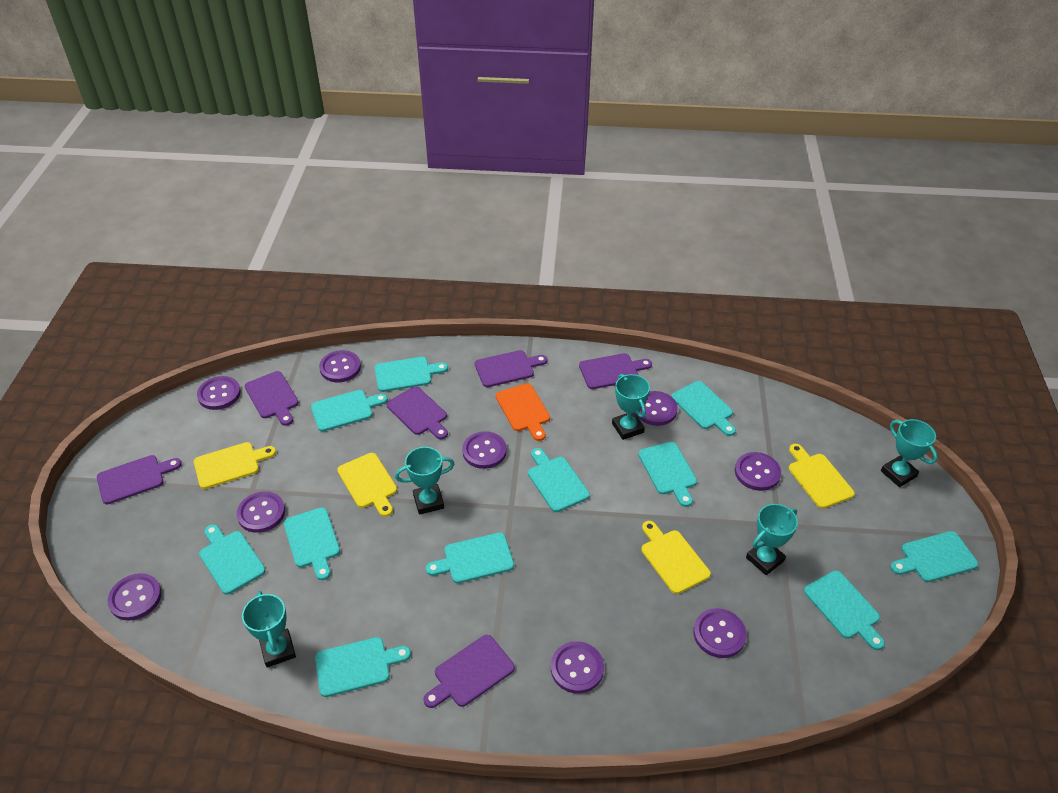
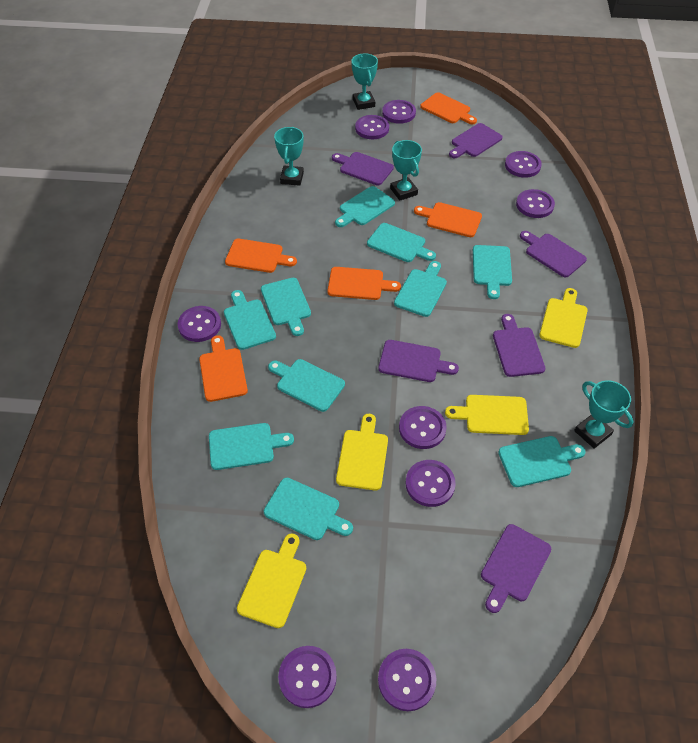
orange cutting board: [496,383,550,441] = 1 -> [199,335,248,402] [225,239,297,273] [327,267,401,300] [414,202,482,237] [420,92,477,124] = 5
turquoise cutting board: [199,524,266,595] [284,507,340,580] [311,390,388,432] [315,637,411,697] [375,357,448,392] [426,533,514,583] [528,448,590,512] [638,442,697,507] [671,381,736,436] [804,571,885,650] [890,531,978,582] = 11 -> [209,423,294,470] [224,290,276,350] [261,278,311,336] [264,478,353,540] [268,359,345,412] [335,186,395,227] [367,223,436,262] [394,261,447,317] [473,245,512,299] [498,436,586,487] = 10
turquoise trophy: [242,591,296,668] [395,447,454,515] [612,374,650,440] [746,504,798,575] [881,419,938,487] = 5 -> [274,127,304,186] [351,53,378,110] [390,140,422,201] [574,380,633,449] = 4

